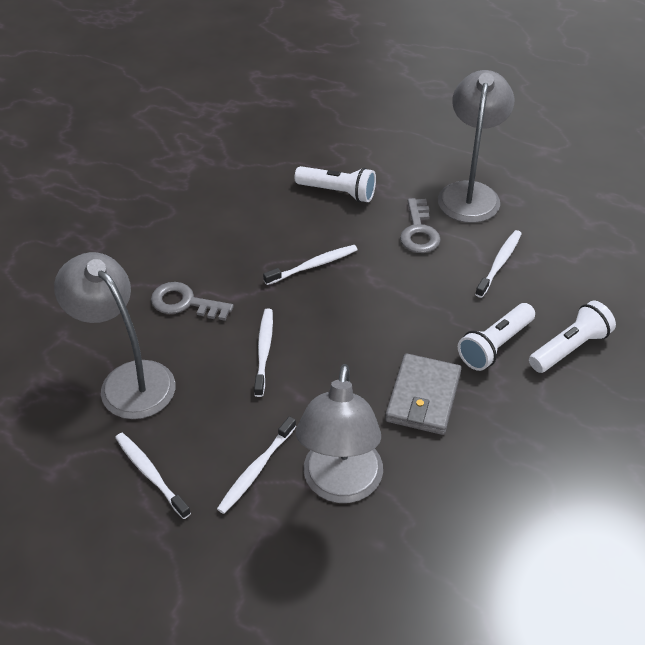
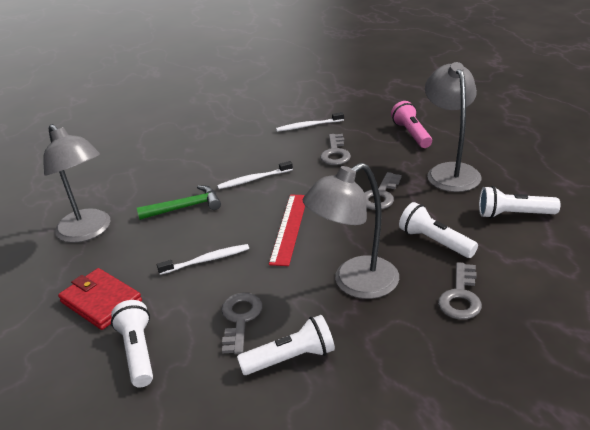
green hammer: none = 0 -> [137,185,221,220] = 1
grey key: [151,282,234,321] [400,198,441,253] = 2 -> [221,293,262,354] [320,134,351,165] [364,172,401,210] [438,262,482,320] = 4
grey wallet: [385,353,462,435] = 1 -> none = 0
pink flashlight: none = 0 -> [391,101,432,148] = 1
red ruler: none = 0 -> [269,194,305,266] = 1
red wallet: none = 0 -> [58,268,142,330] = 1
white flashlight: [294,166,376,202] [458,303,535,371] [529,301,616,373] = 3 -> [111,300,153,387] [237,315,335,375] [399,202,478,258] [479,186,560,218] = 4
white toothbrush: [115,433,191,519] [217,416,296,514] [254,308,273,397] [263,245,358,285] [475,230,522,298] = 5 -> [157,244,249,275] [217,161,293,189] [276,112,344,132] = 3

